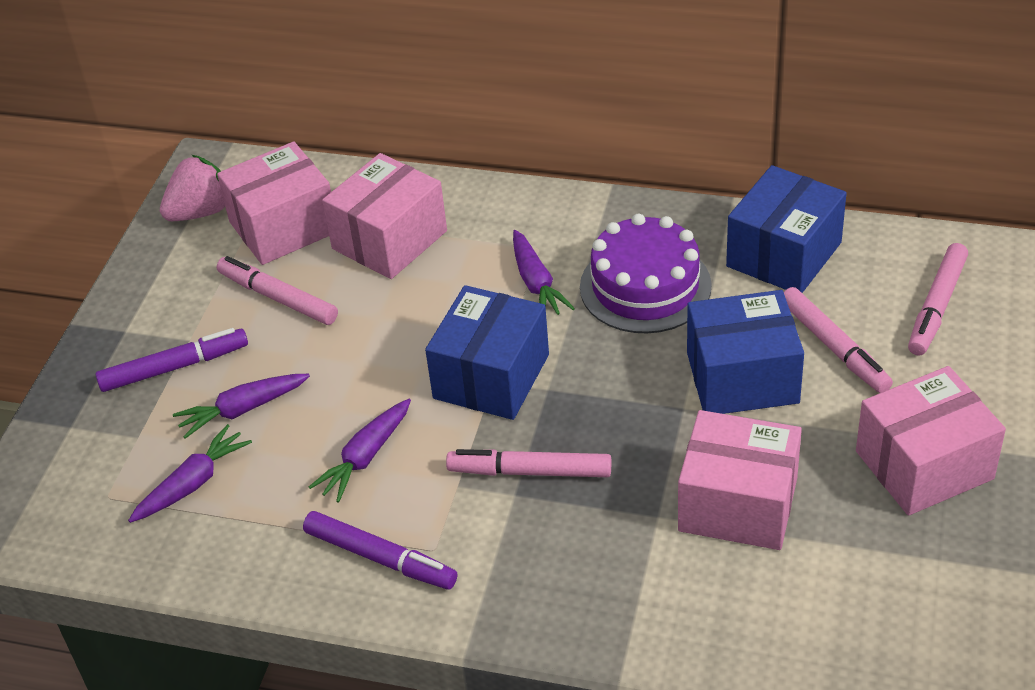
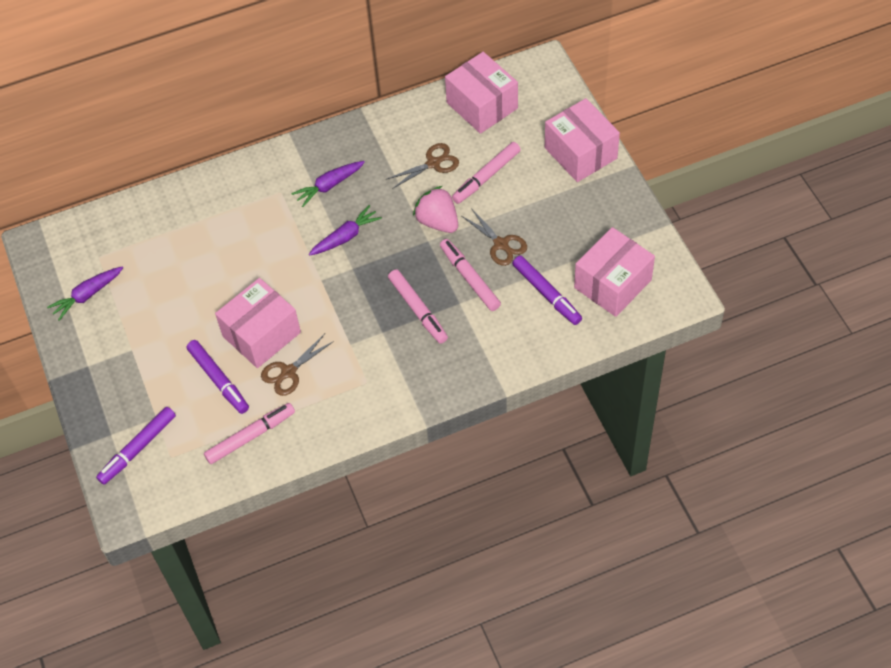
blue box: [425,285,549,420] [687,290,804,414] [726,165,847,293] = 3 -> none = 0
brown scissors: none = 0 -> [261,335,334,396] [387,143,459,189] [462,208,527,266] = 3
purple cake: [580,214,712,333] = 1 -> none = 0
purple carrot: [128,424,252,523] [173,374,310,439] [309,399,411,503] [513,230,575,315] = 4 -> [47,267,123,321] [292,161,365,207] [309,205,382,256] = 3
purple marker: [95,328,248,392] [303,511,457,590] = 2 -> [96,407,176,485] [186,340,249,414] [512,255,582,325] = 3

